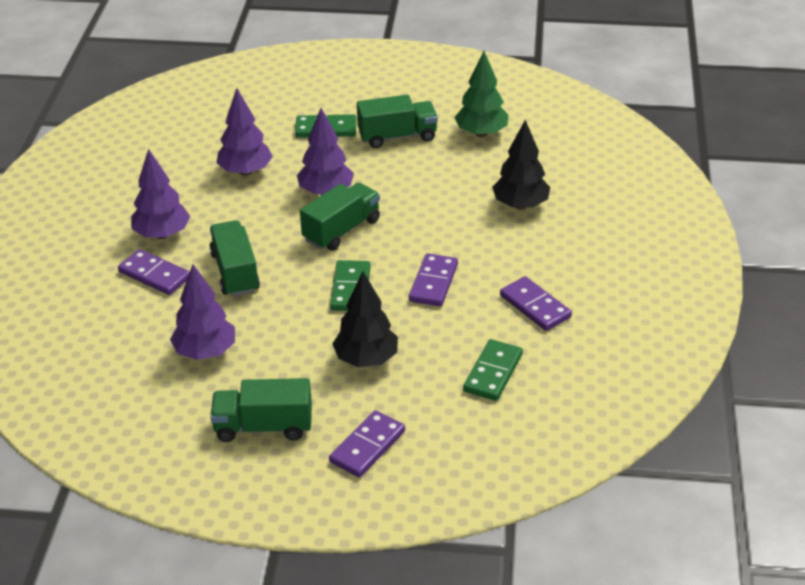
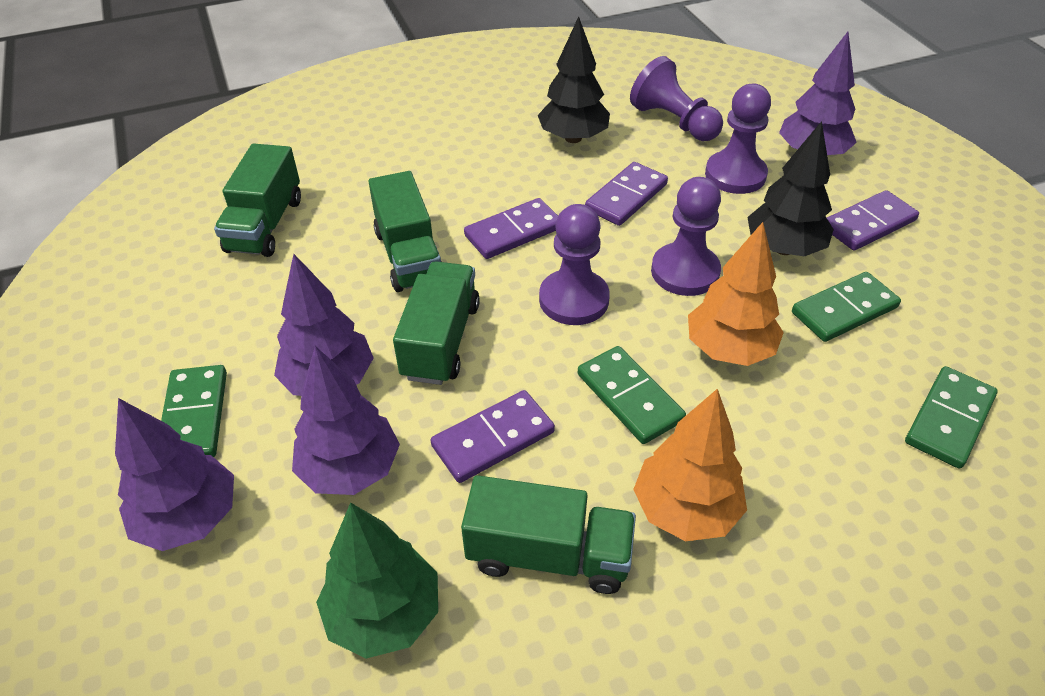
green domino: [295,114,356,138] [330,260,370,311] [463,339,523,401] = 3 -> [161,365,227,457] [578,346,686,444] [792,272,901,342] [905,366,998,469] = 4
orange tree: none = 0 -> [633,389,747,541] [688,222,784,366] = 2
purple pawn: none = 0 -> [539,204,610,325] [630,56,723,141] [651,177,721,296] [705,83,771,194] = 4

